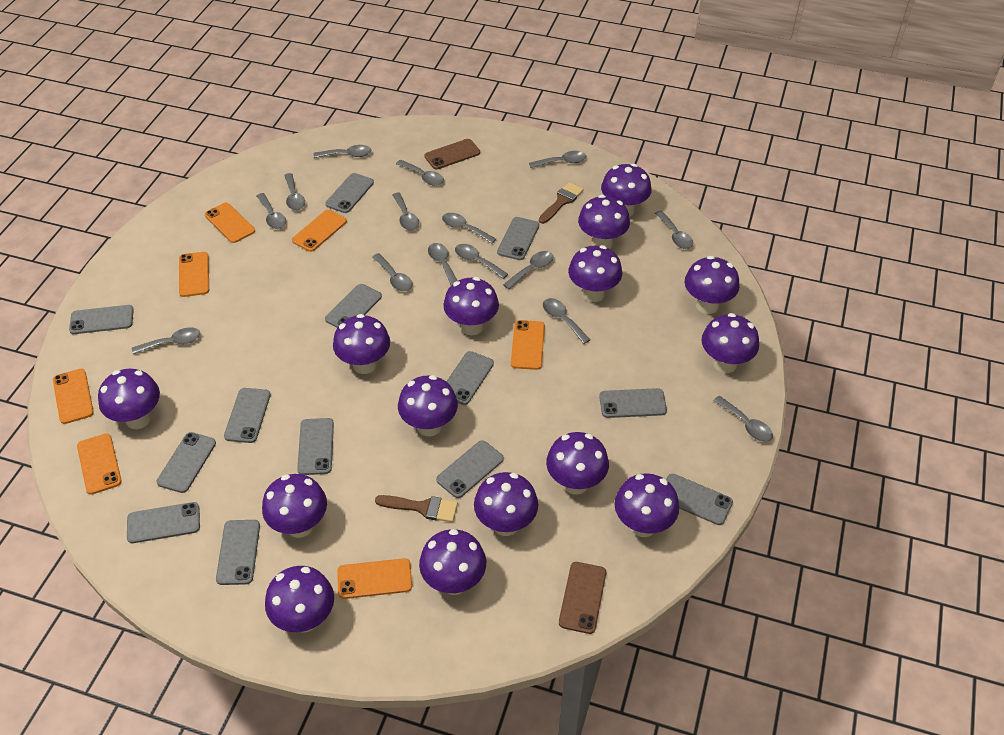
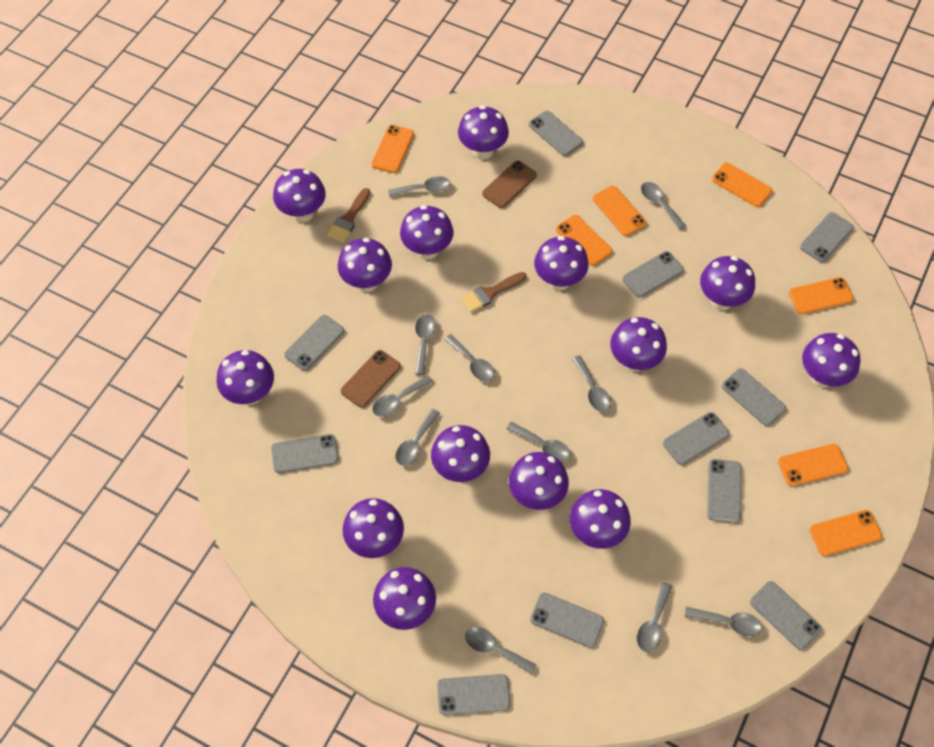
grey phone: [69,305,134,334] [127,502,200,543] [157,432,216,493] [216,520,260,585] [224,388,271,443] [297,418,334,475] [325,173,374,213] [325,284,382,328] [436,440,504,498] [446,351,494,405] [497,217,539,260] [599,388,667,418] [666,474,733,525] = 13 -> [271,434,338,473] [284,315,344,371] [437,674,510,715] [529,111,583,156] [530,592,604,648] [622,251,684,298] [663,412,730,465] [707,459,741,523] [722,368,786,426] [750,581,822,650] [800,212,854,262] = 11
grey spoon: [132,327,200,354] [257,193,286,229] [284,173,305,210] [313,145,371,158] [372,253,412,291] [393,193,419,231] [396,160,444,186] [428,243,458,285] [442,213,496,244] [455,244,508,279] [503,251,554,289] [529,151,586,168] [543,298,590,344] [655,211,693,249] [713,396,773,442] = 15 -> [372,375,433,416] [388,176,451,197] [395,409,440,466] [415,314,436,375] [444,334,495,382] [465,627,536,674] [506,422,571,462] [572,355,611,412] [637,582,672,652] [641,182,686,230] [685,607,762,636] = 11
purple mushroom: [98,369,160,429] [262,474,327,538] [265,566,334,633] [333,314,390,374] [398,375,458,436] [419,529,486,595] [443,277,499,335] [474,472,538,536] [546,432,609,495] [568,245,622,302] [578,195,630,249] [601,164,651,217] [614,473,679,537] [685,256,739,314] [702,313,759,373] = 15 -> [217,350,274,405] [273,169,326,223] [338,238,392,292] [343,498,404,558] [373,567,436,630] [400,205,453,260] [431,425,490,482] [458,105,509,160] [509,452,569,510] [534,236,589,291] [570,489,631,549] [610,317,667,372] [700,256,755,310] [802,333,860,388] = 14

